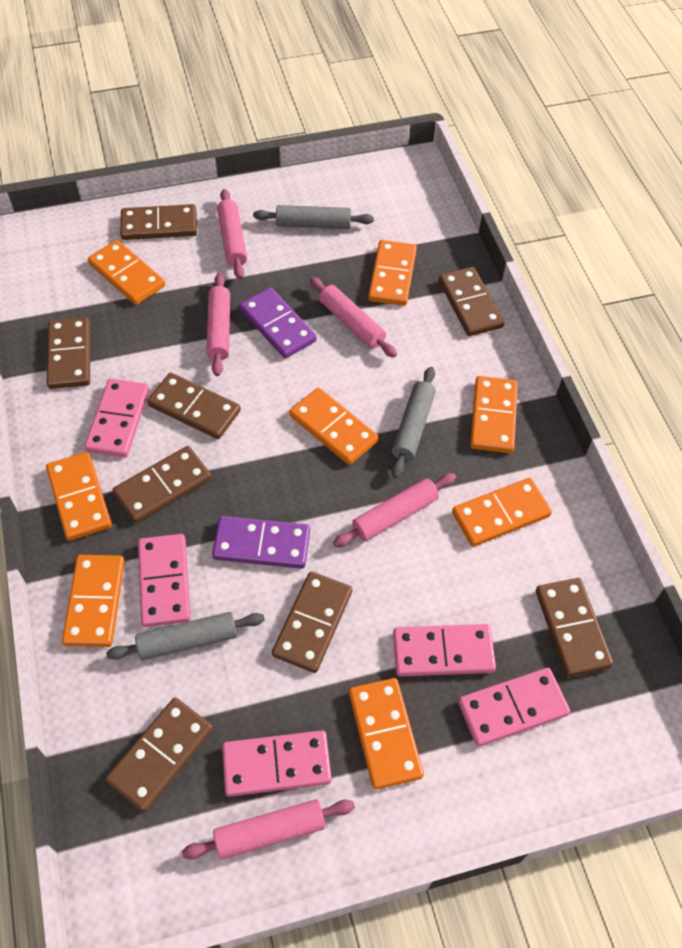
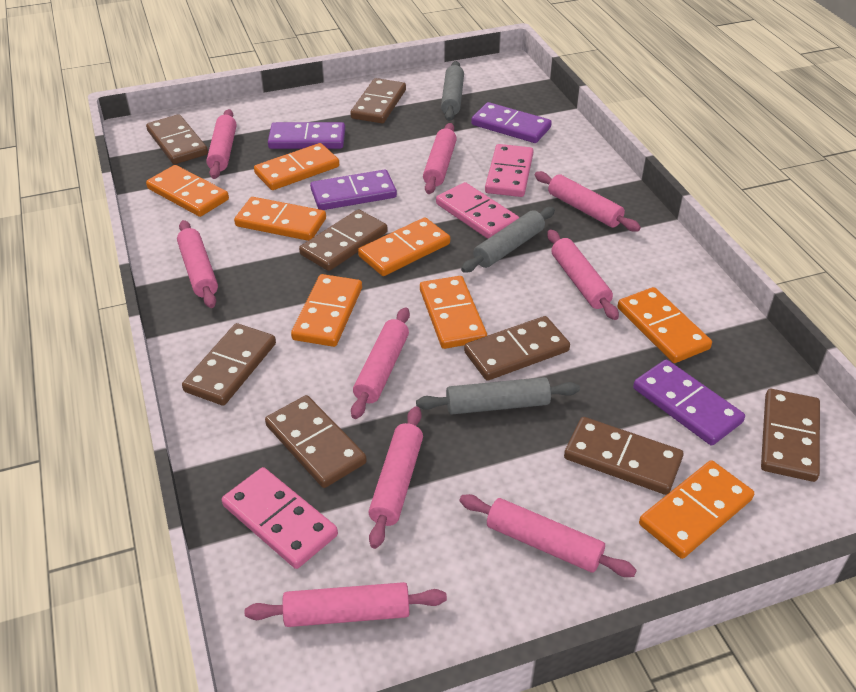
pink domino: [85,379,149,457] [138,534,191,627] [222,730,332,797] [393,624,496,676] [458,668,570,746] = 5 -> [222,467,338,569] [436,182,520,239] [485,144,534,197] = 3
pink rolling pin: [182,799,355,859] [206,273,230,376] [217,189,247,279] [310,277,397,358] [333,473,456,547] = 5 -> [177,220,218,308] [206,109,237,179] [245,582,447,627] [351,307,410,419] [369,406,423,549] [423,123,457,194] [459,494,637,577] [535,171,641,232] [547,230,619,320] = 9
purple domino: [212,516,310,569] [239,287,317,358] = 2 -> [268,122,345,149] [310,170,397,210] [471,102,552,143] [633,360,745,445] = 4

